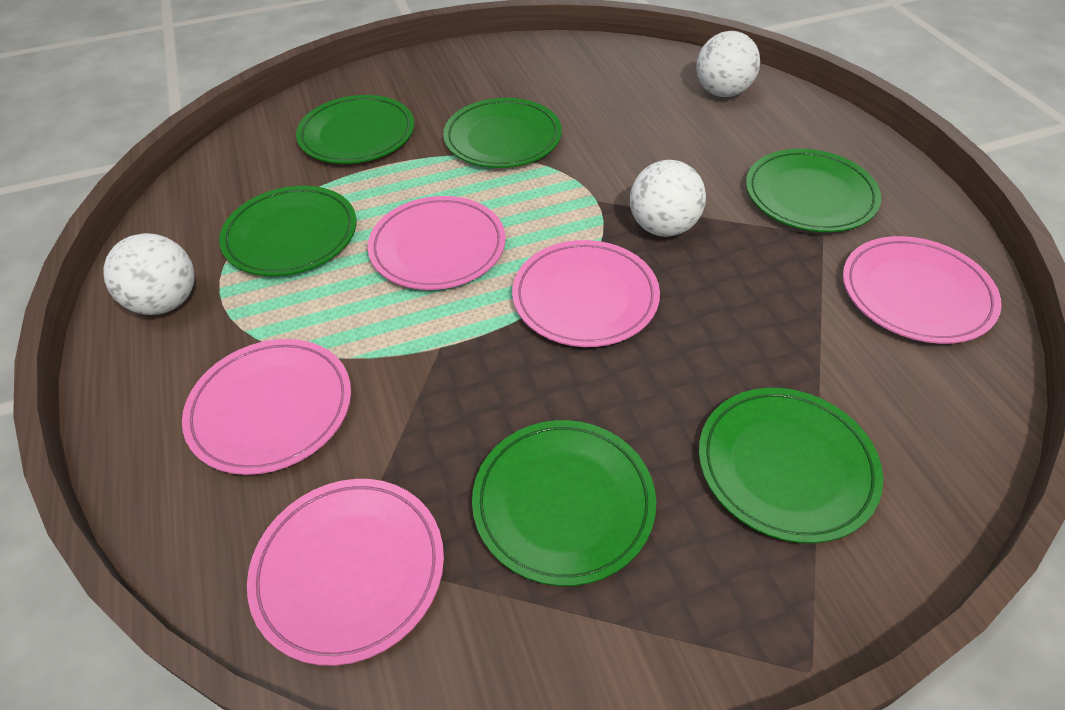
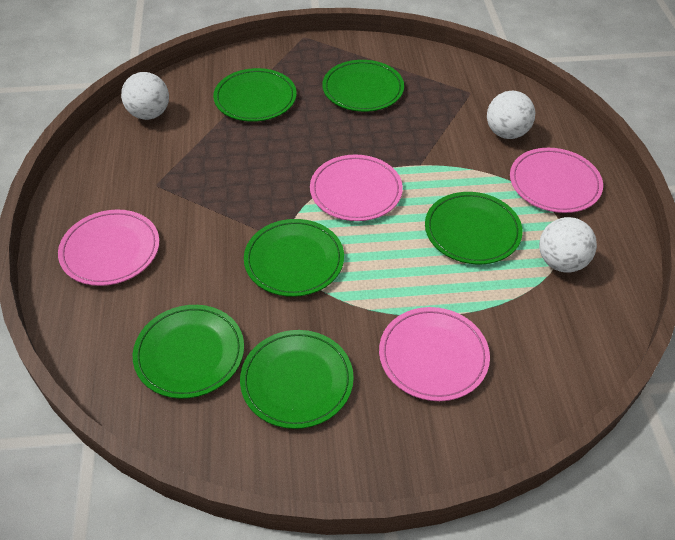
pink plate: [182,339,351,475] [247,479,444,666] [368,196,506,290] [512,240,660,347] [843,236,1002,344] = 5 -> [58,210,160,286] [310,155,403,221] [379,307,490,401] [510,148,603,213] = 4

